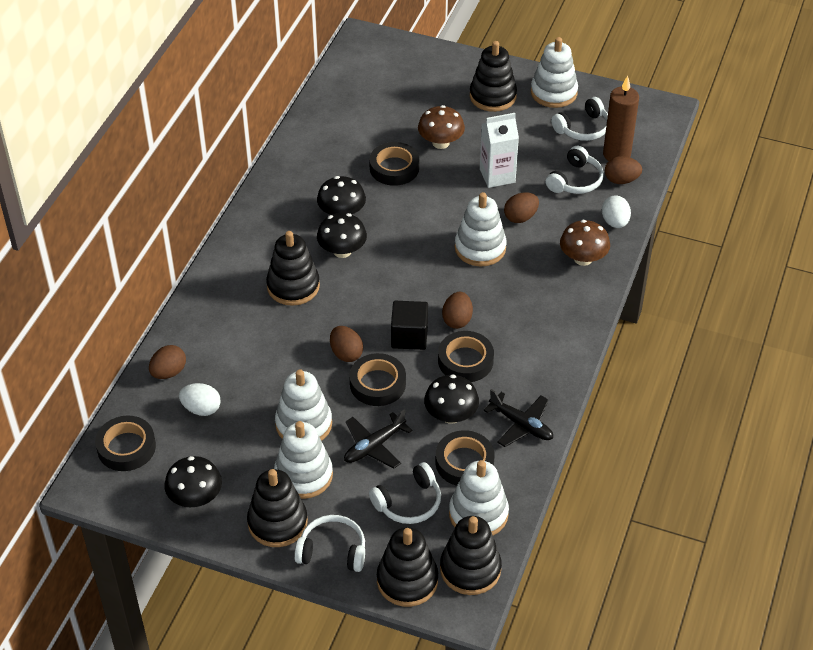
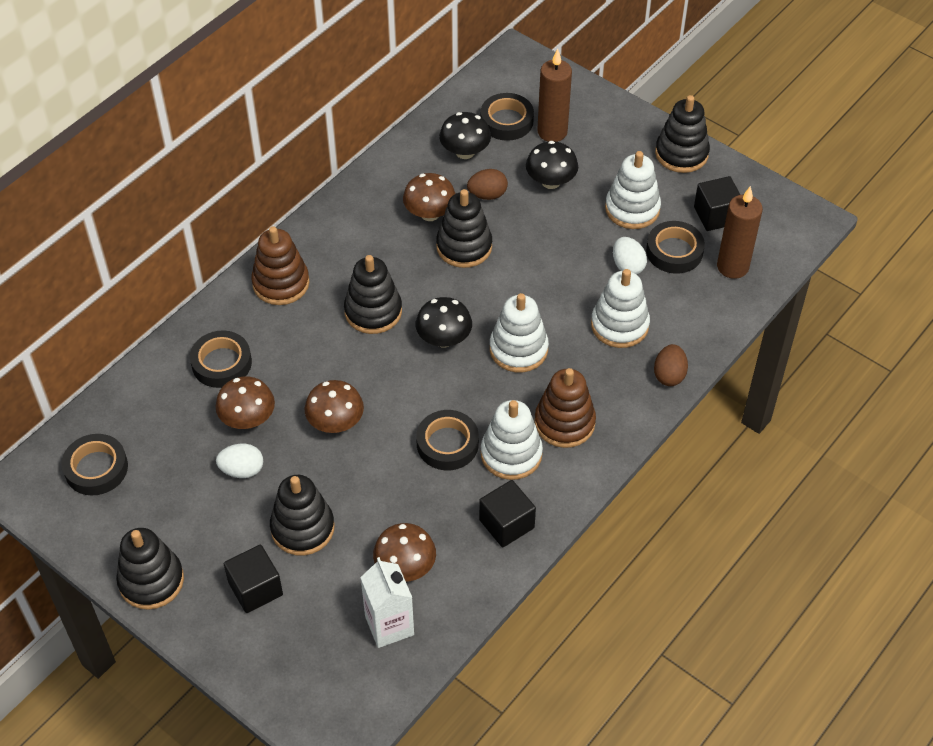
black cube: [391,301,428,350] = 1 -> [224,545,283,613] [479,480,536,547] [694,176,740,231] = 3
black mushroom: [165,456,222,507] [317,176,366,215] [317,213,367,258] [424,375,479,424] = 4 -> [416,297,472,347] [439,112,491,159] [526,141,578,189] = 3
black plane: [344,409,413,468] [483,389,553,447] = 2 -> none = 0
brown candle: [603,76,639,161] = 1 -> [537,49,572,142] [717,186,763,279] = 2
brown egg: [149,345,186,379] [330,326,363,362] [442,292,473,329] [504,192,539,223] [605,156,642,184] = 5 -> [467,169,508,200] [654,344,688,386] = 2
brown mushroom: [418,105,465,149] [560,220,610,266] = 2 -> [215,376,275,429] [305,380,364,433] [373,523,436,582] [403,173,456,221] = 4
brown stacking toy: none = 0 -> [251,226,310,305] [534,368,596,448] = 2
white headphones: [294,515,365,572] [369,462,441,524] [546,146,604,194] [551,97,608,141] = 4 -> none = 0
white stacking toy: [274,421,333,499] [275,369,332,441] [449,460,509,536] [455,192,507,267] [531,37,578,108] = 5 -> [481,400,543,480] [490,293,549,372] [591,269,650,348] [605,151,661,229] = 4

